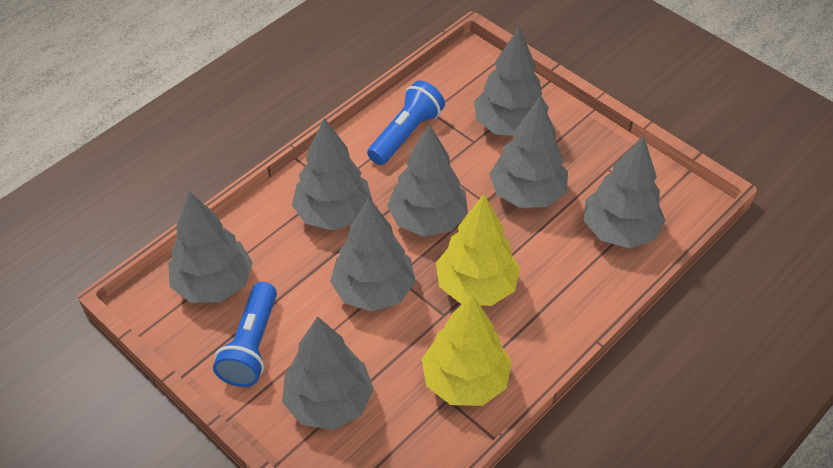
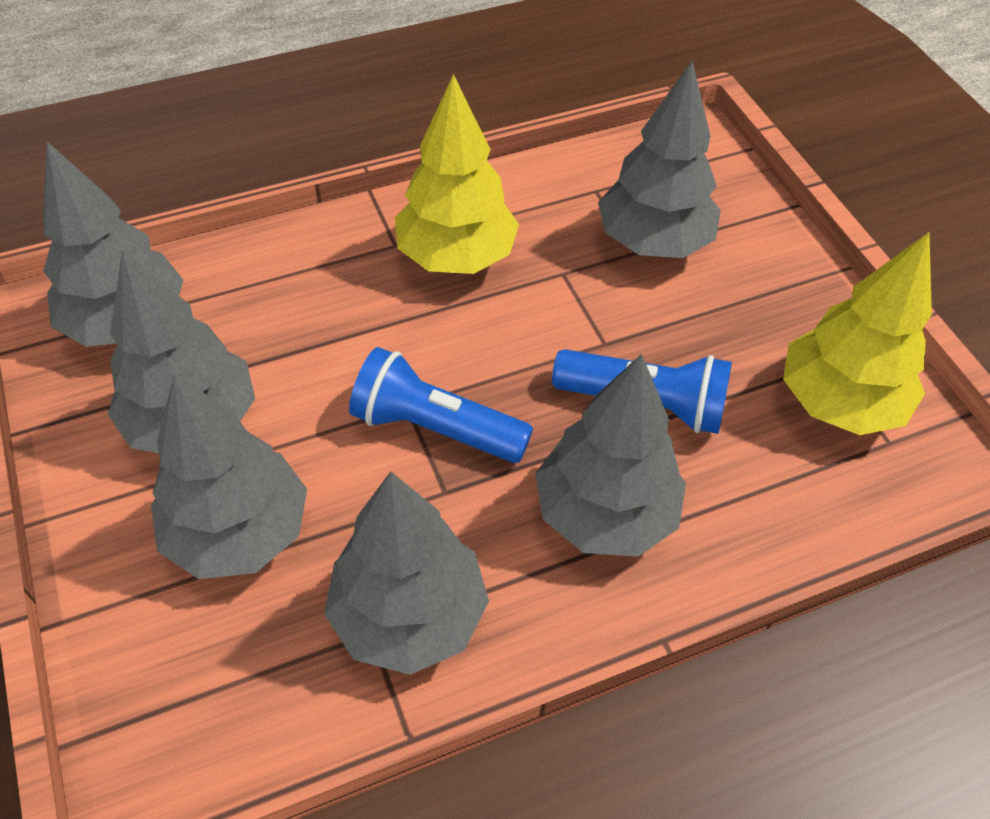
grey tree: [168,191,253,303] [282,316,374,430] [292,118,373,230] [330,198,416,312] [387,124,468,237] [474,27,549,136] [489,97,568,208] [584,135,666,248] = 8 -> [43,142,183,347] [108,250,255,453] [151,374,307,579] [324,471,489,675] [535,354,686,557] [598,61,721,258] = 6

